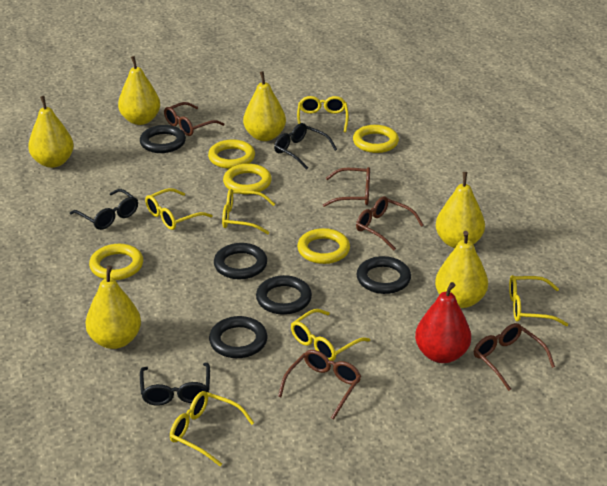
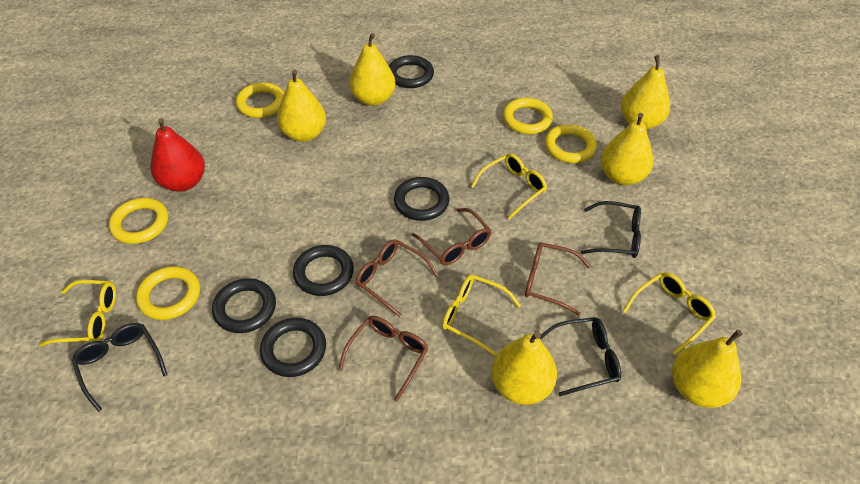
brown glasses: [164,102,224,136] [278,350,361,420] [323,167,370,207] [356,196,423,250] [474,323,555,391] = 5 -> [338,316,429,402] [356,239,438,317] [412,208,492,265] [525,243,590,315] = 4
yellow glasses: [145,188,213,230] [170,391,254,466] [222,189,275,234] [291,309,370,361] [297,96,349,133] [509,275,569,326] = 6 -> [39,280,116,346] [442,275,521,356] [471,153,547,219] [623,272,716,355] = 4

